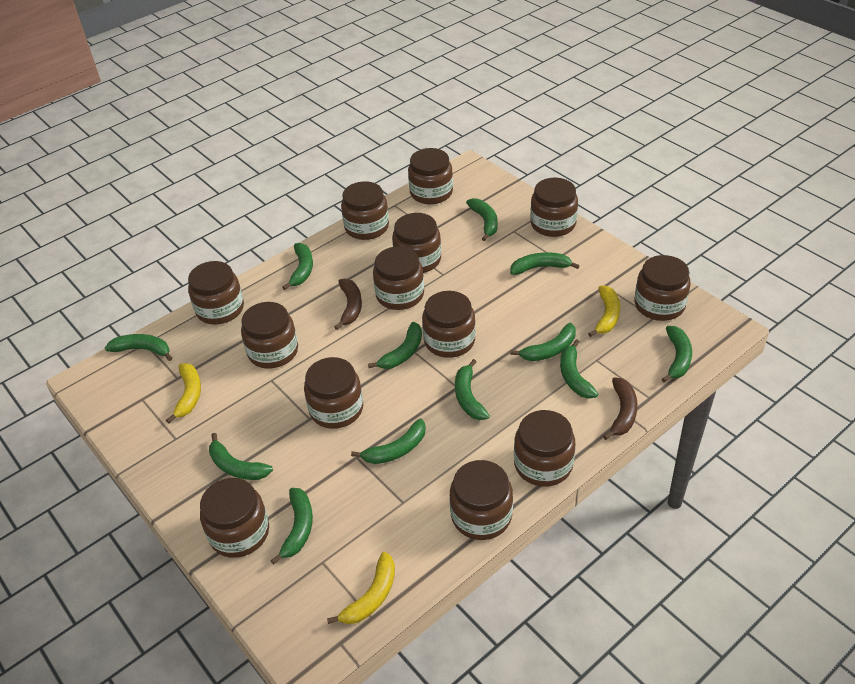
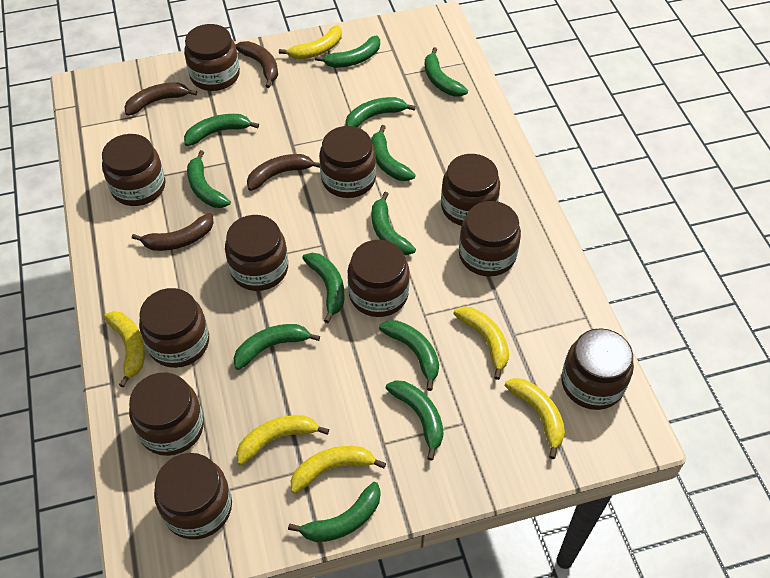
brown banana: [334,279,362,330] [603,377,638,440] = 2 -> [124,82,197,116] [132,213,214,251] [236,41,278,88] [247,154,320,191] = 4
brown jar: [188,261,244,324] [200,478,269,558] [241,302,298,369] [304,357,363,429] [341,181,389,240] [373,247,424,310] [392,213,441,273] [408,148,453,204] [422,291,476,358] [450,460,513,540] [514,410,576,487] [530,178,578,237] [635,255,691,321] = 13 -> [102,134,165,206] [129,372,204,456] [139,288,209,368] [154,453,232,539] [184,24,240,91] [225,215,288,291] [319,126,376,198] [347,240,410,317] [441,154,500,226] [459,201,521,277] [561,328,634,410] = 11
yellow banana: [166,363,201,423] [327,552,395,624] [588,286,620,337] = 3 -> [104,311,145,388] [236,415,329,465] [279,25,342,60] [291,446,386,494] [453,307,509,380] [505,378,565,459] = 6

